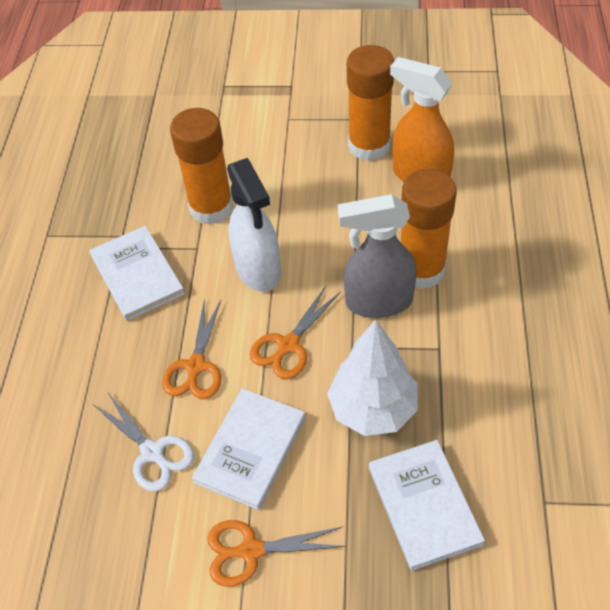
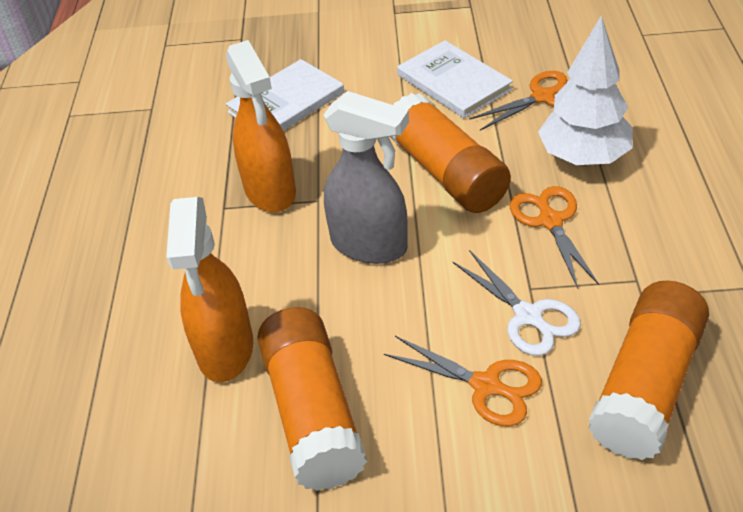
orange spray bottle: [390,57,454,182] = 1 -> [166,197,253,382] [226,40,296,212] = 2
white book: [90,226,185,321] [192,388,306,510] [369,440,485,571] = 3 -> [226,59,344,131] [397,40,513,118] = 2
white spray bottle: [227,158,281,292] = 1 -> none = 0

